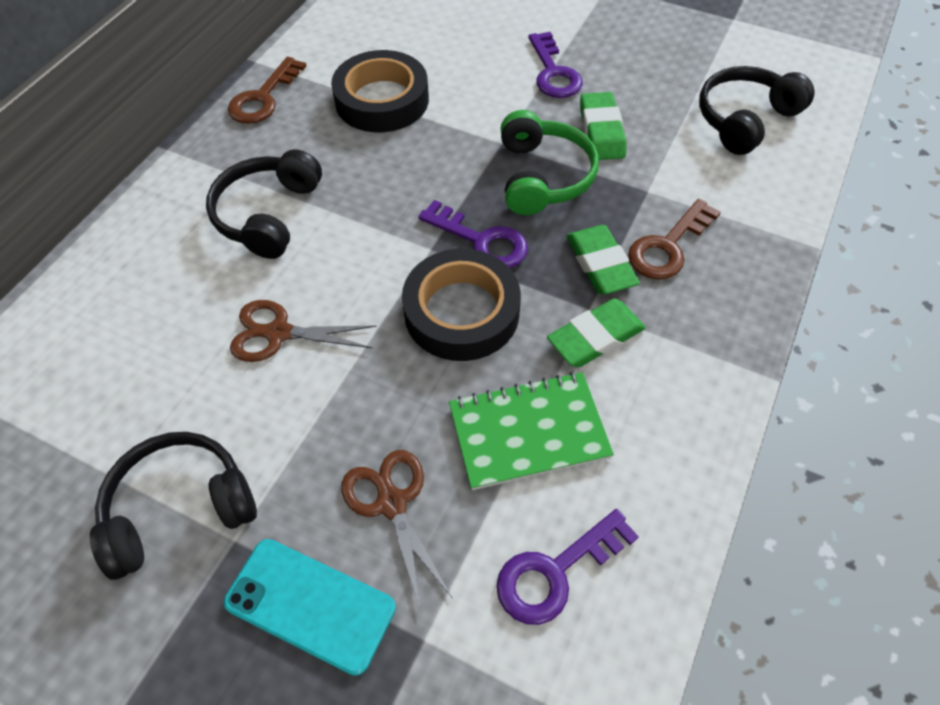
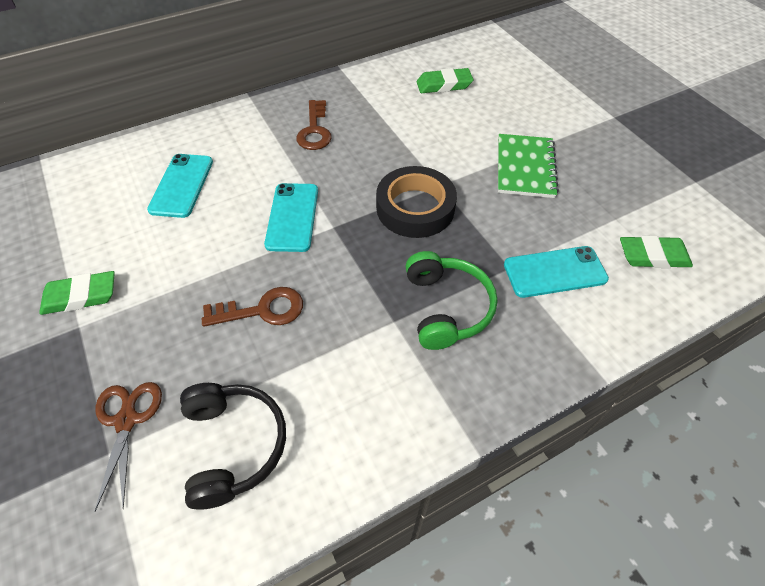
black headphones: [90,432,257,580] [206,149,322,259] [699,66,814,155] = 3 -> [180,383,286,510] = 1
black tape: [331,50,429,132] [402,249,521,361] = 2 -> [376,166,457,238] = 1
brown scissors: [230,300,377,362] [341,450,453,610] = 2 -> [94,382,162,512] = 1
purple key: [418,200,528,268] [496,509,639,625] [528,32,583,98] = 3 -> none = 0
turquoise phone: [224,539,396,676] = 1 -> [147,154,213,218] [264,183,318,252] [504,246,609,298] = 3

